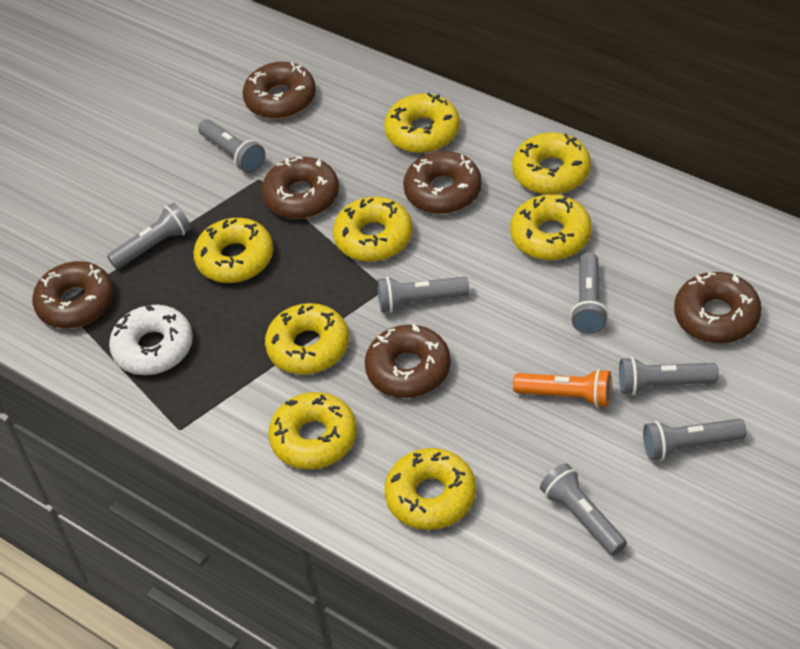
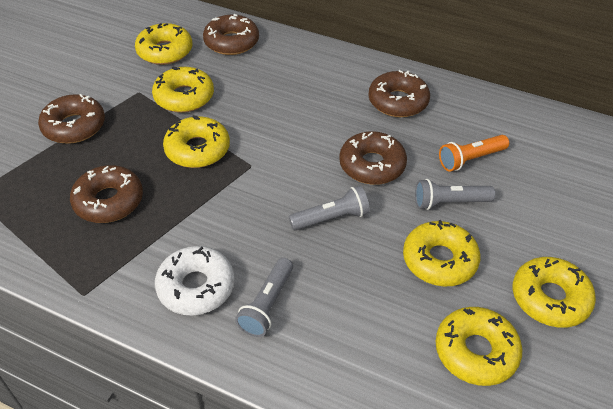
brown donut: [32,261,114,329] [243,62,316,119] [262,156,339,219] [365,324,451,398] [403,151,482,214] [674,272,762,343] = 6 -> [38,94,105,144] [70,165,143,223] [203,14,259,55] [339,131,407,185] [368,70,430,117] = 5
grey flashlight: [107,202,191,269] [198,119,265,173] [377,277,469,313] [540,464,627,556] [570,252,608,334] [619,357,719,395] [643,419,746,461] = 7 -> [235,258,293,337] [289,186,370,231] [415,179,495,210] = 3
yellow donut: [193,218,274,283] [265,303,349,375] [268,392,357,469] [333,197,413,262] [384,93,460,153] [384,448,476,530] [510,194,592,260] [512,132,591,195] = 8 -> [135,23,192,65] [152,67,214,113] [163,115,230,168] [403,220,480,286] [436,307,523,386] [513,257,596,328] = 6

